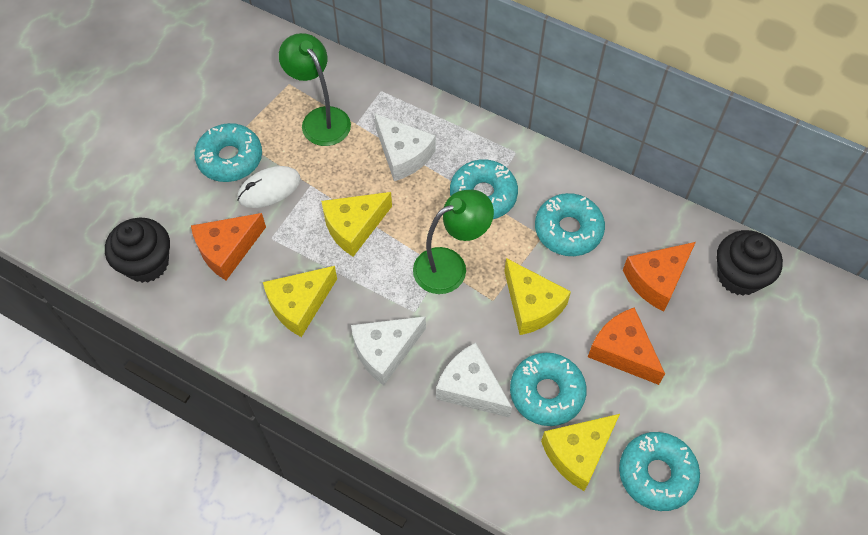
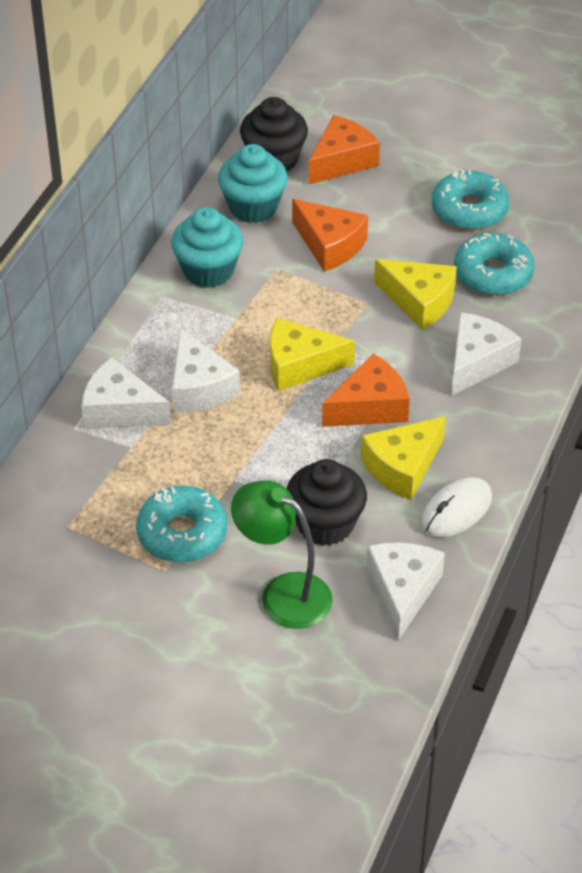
green lamp: [279,33,351,146] [413,190,494,294] = 2 -> [231,480,333,629] = 1
turquoise cupcake: none = 0 -> [171,207,243,288] [218,144,288,223] = 2
turquoise donut: [194,123,262,182] [450,159,518,219] [510,353,587,426] [535,193,605,256] [619,432,700,511] = 5 -> [136,486,227,562] [431,169,509,230] [454,233,535,295] = 3
white cheese: [351,316,426,386] [374,113,436,181] [436,343,512,418] = 3 -> [82,357,171,429] [172,328,240,412] [366,542,445,641] [451,312,522,396] = 4
yellow cheese: [263,266,337,337] [321,192,392,257] [504,258,571,335] [541,414,620,491] = 4 -> [270,318,355,391] [361,416,446,500] [374,259,457,330] = 3

